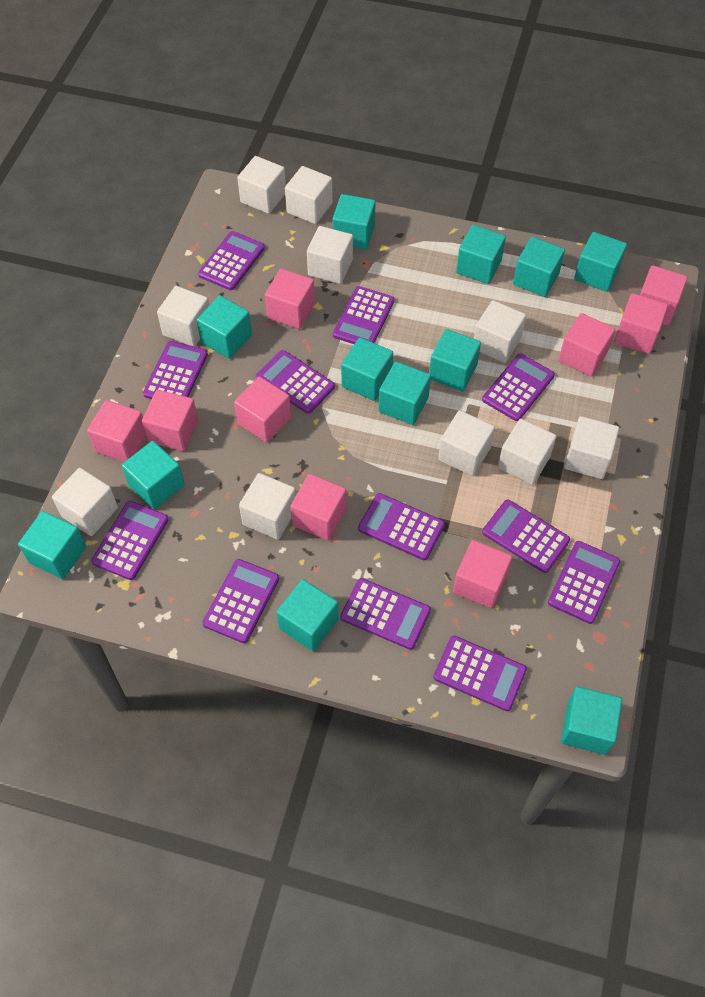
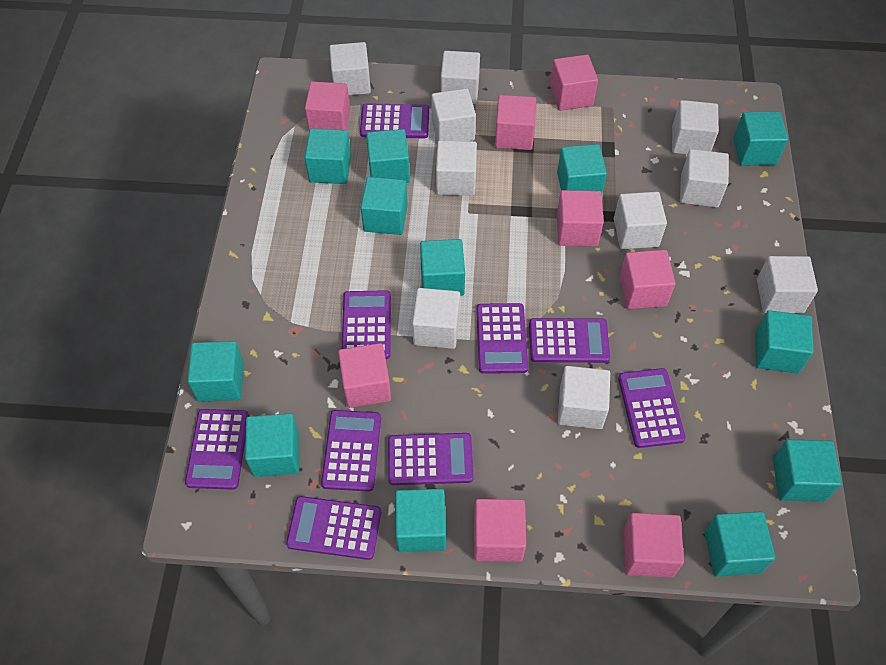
pink cube: [87,400,146,462] [142,390,198,451] [234,377,291,442] [265,269,315,329] [290,474,347,540] [453,540,512,608] [558,313,615,377] [614,293,668,354] [640,265,688,326] = 9 -> [305,81,350,130] [338,343,391,408] [474,499,526,562] [495,95,536,150] [550,55,598,111] [557,190,604,247] [619,250,676,309] [623,513,684,578] = 8
purple calculator: [91,501,169,580] [143,341,208,399] [198,231,265,290] [203,559,279,643] [256,350,335,414] [333,286,395,344] [340,578,431,650] [358,493,445,560] [434,636,527,711] [482,354,555,421] [482,499,570,573] [548,541,620,624] = 12 -> [185,409,249,490] [286,496,381,560] [321,410,381,492] [342,290,391,359] [360,103,429,138] [388,433,474,485] [476,303,528,374] [529,318,610,363] [618,368,686,448] = 9

